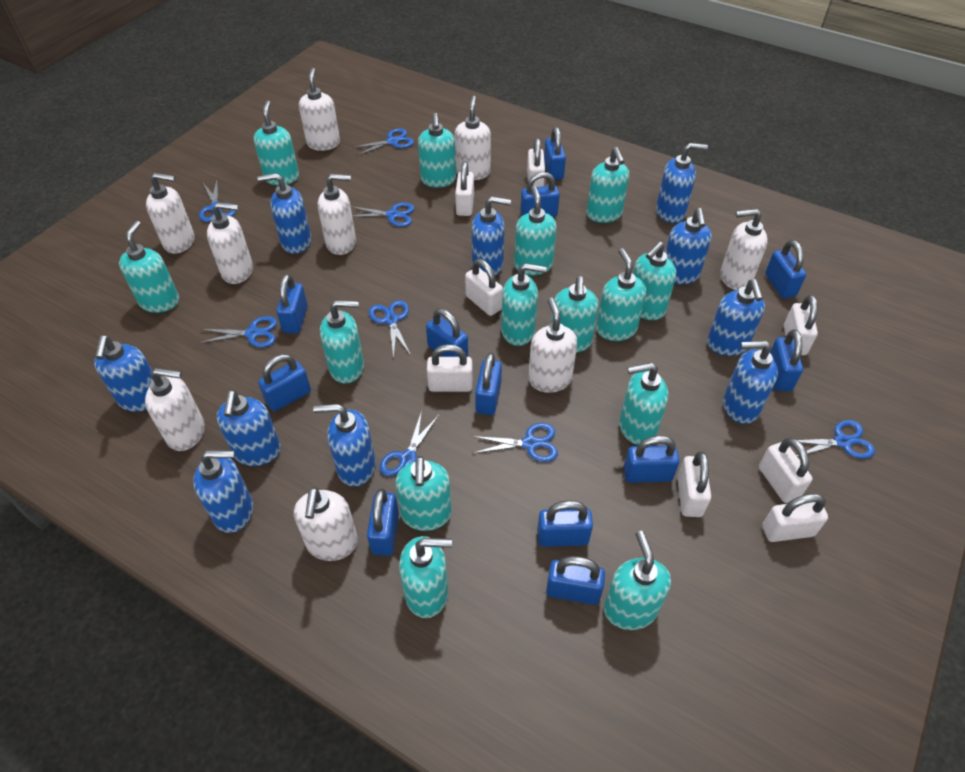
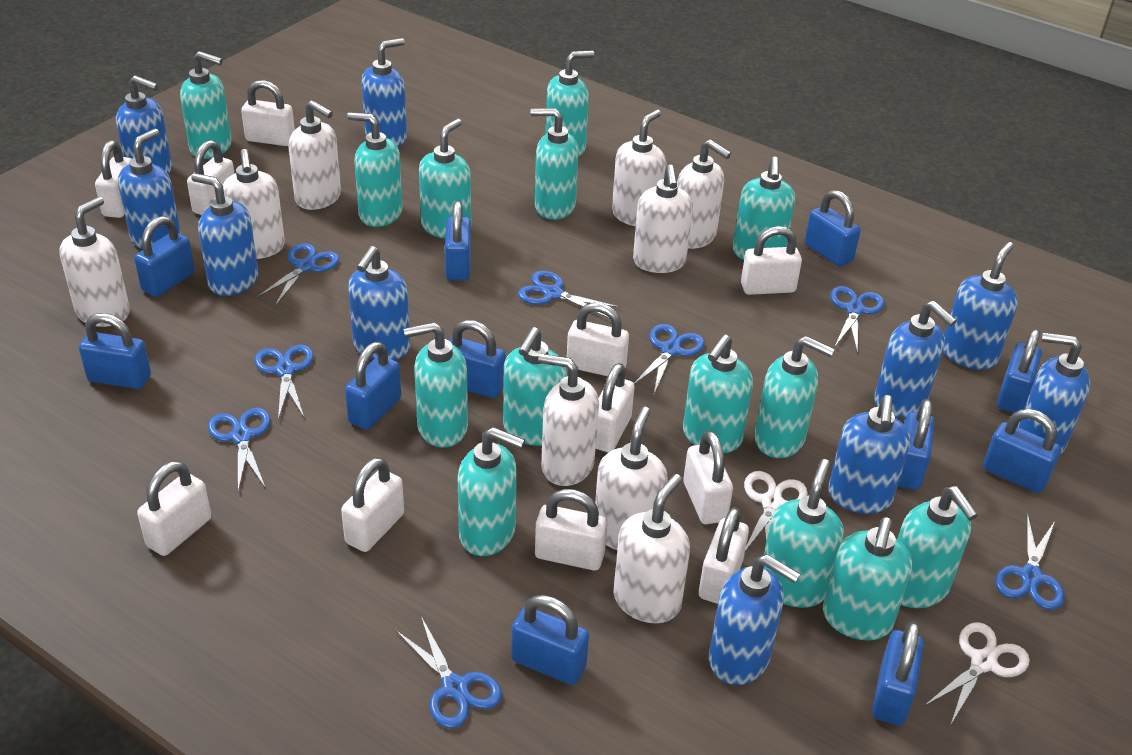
blue padlock: [258,354,311,411] [276,274,308,334] [367,489,399,556] [426,309,468,357] [475,352,502,415] [520,172,560,217] [537,500,593,547] [544,127,566,180] [546,556,605,605] [623,435,680,483] [765,240,806,298] [770,329,803,391] = 12 -> [79,313,151,389] [134,216,195,297] [345,342,401,430] [445,201,471,280] [449,320,506,398] [511,595,589,685] [805,190,861,267] [872,621,924,725] [898,399,935,490] [983,409,1061,493] [997,329,1042,413] = 11
white padlock: [427,344,473,392] [455,161,474,216] [465,259,503,316] [527,138,545,187] [677,452,711,517] [759,438,813,503] [762,494,828,542] [784,295,818,355] = 8 -> [95,140,131,218] [137,461,211,556] [187,140,235,215] [241,80,295,146] [341,457,404,552] [535,489,607,571] [567,303,629,376] [596,363,635,452] [683,431,733,524] [699,507,749,604] [741,226,802,295] = 11
white scissors: none = 0 -> [744,471,808,551] [924,622,1030,726] = 2

